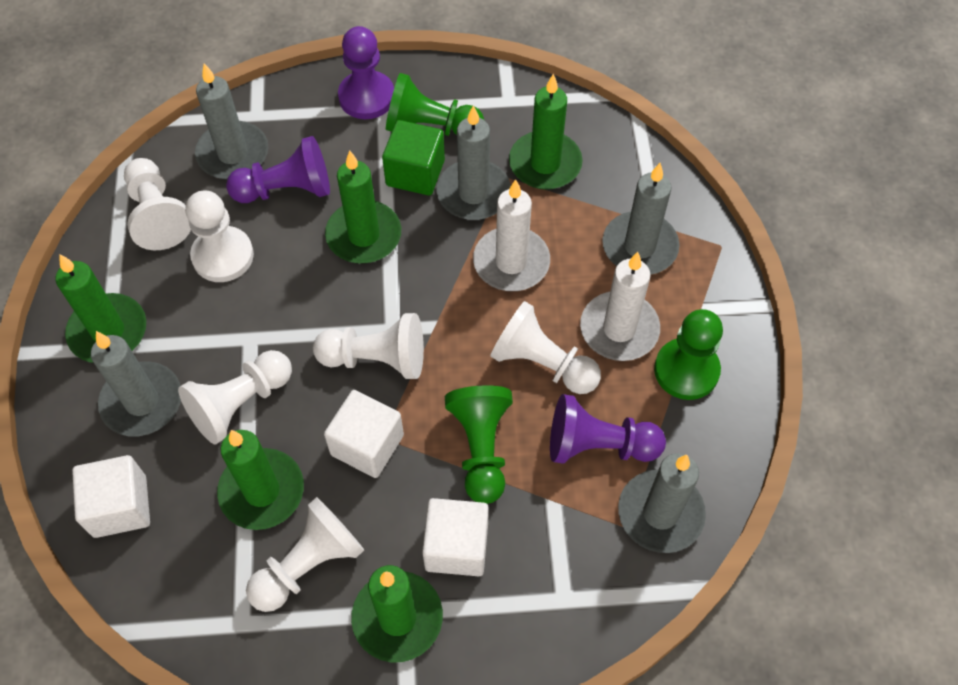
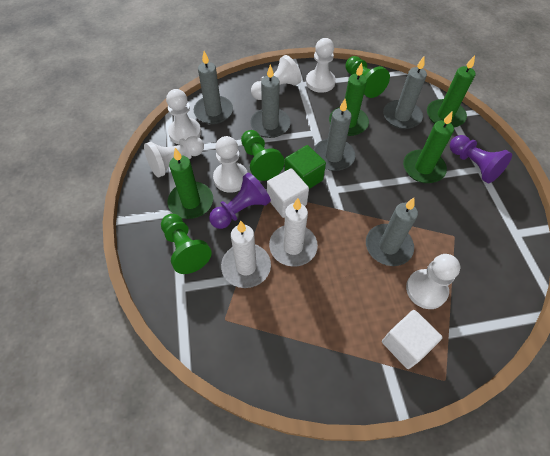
green candle: [56,255,146,363] [217,430,304,530] [325,151,401,263] [351,565,443,663] [509,74,583,190] = 5 -> [167,148,213,219] [329,62,369,136] [403,112,454,183] [427,55,475,128] = 4
purple pawn: [226,136,330,203] [338,26,394,119] [550,394,666,464] = 3 -> [209,173,271,229] [450,135,512,183] = 2
white cube: [72,455,150,538] [324,390,404,478] [422,498,489,576] = 3 -> [267,168,309,218] [382,310,443,369] = 2

